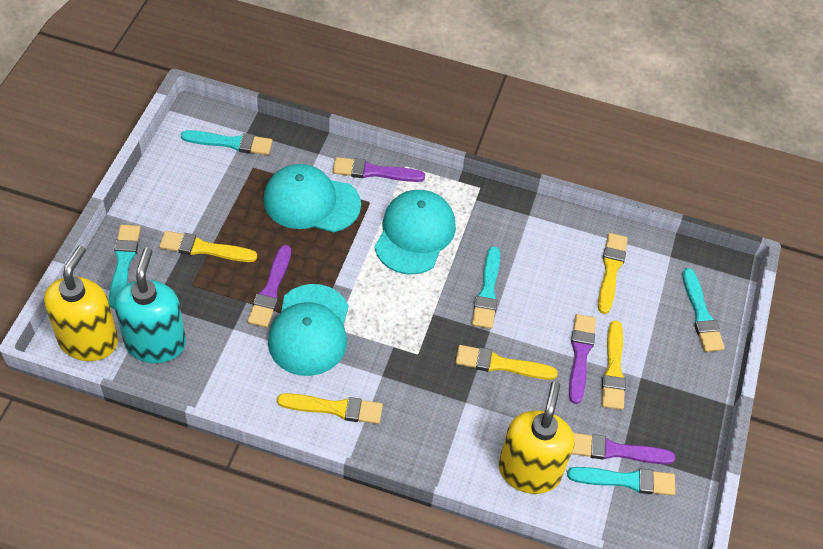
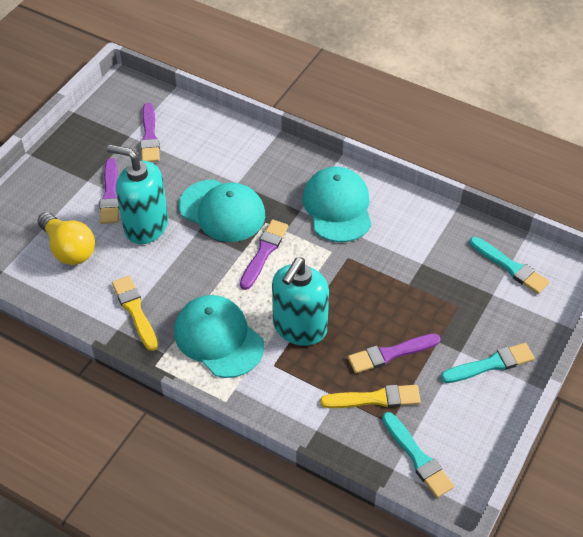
turquoise brush: [109,225,141,309] [181,130,273,155] [472,246,500,329] [567,467,675,496] [682,268,725,352] = 5 -> [382,412,454,498] [441,343,535,383] [469,237,549,294] = 3
turquoise soap dispenser: [114,247,186,363] = 1 -> [107,145,168,244] [272,257,329,346] = 2
yellow brush: [159,231,257,262] [277,393,383,424] [455,345,558,380] [598,233,628,314] [602,320,626,410] = 5 -> [112,276,158,351] [320,385,421,408] = 2
yellow light bulb: none = 0 -> [38,212,95,265] = 1
yellow soap dispenser: [44,245,118,361] [499,381,575,494] = 2 -> none = 0

